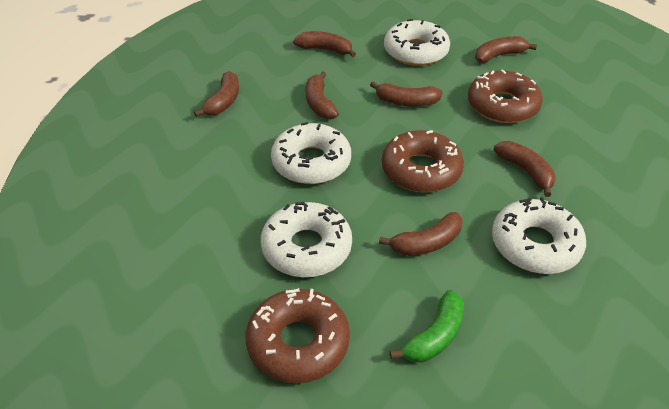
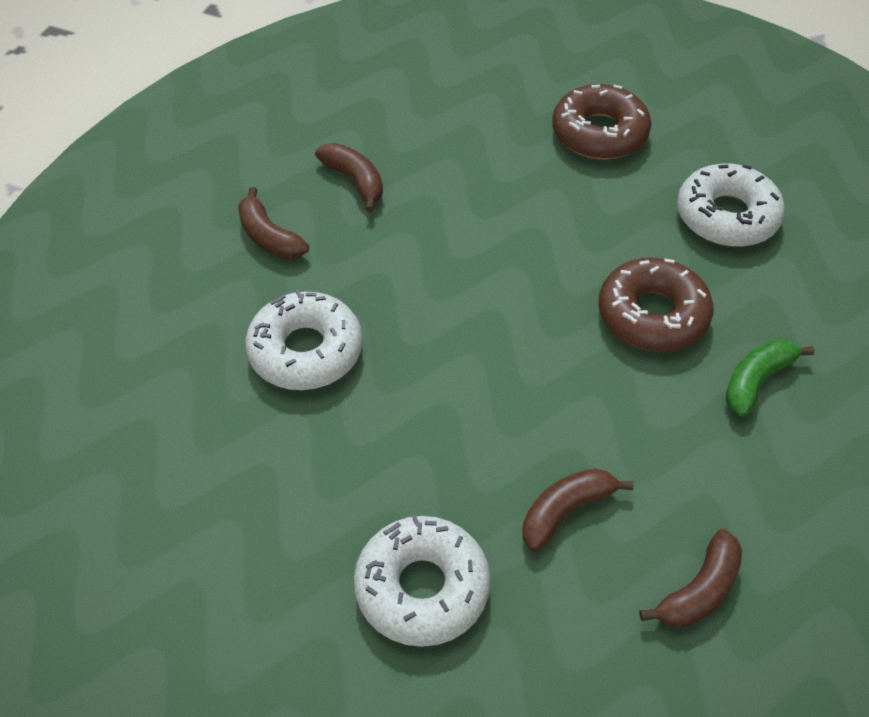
brown banana: [194,71,239,117] [293,31,356,57] [305,72,339,119] [370,81,443,107] [379,212,463,256] [475,36,537,63] [493,141,556,197] = 7 -> [238,187,309,259] [315,143,383,212] [522,468,634,551] [640,529,742,628] = 4
brown donut: [246,288,350,384] [382,130,464,193] [468,69,543,123] = 3 -> [552,84,651,159] [598,258,713,352] = 2
white donut: [261,201,352,277] [271,122,351,184] [384,19,450,66] [492,197,586,274] = 4 -> [245,289,363,390] [354,515,491,647] [677,163,785,247] = 3

